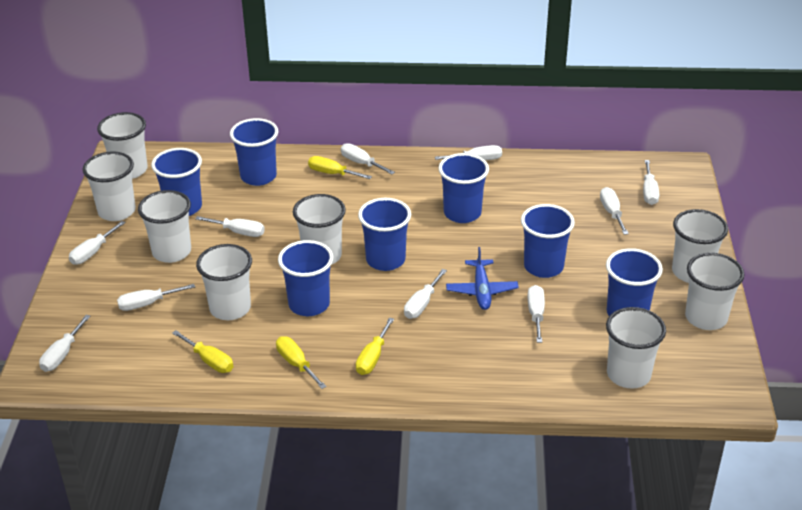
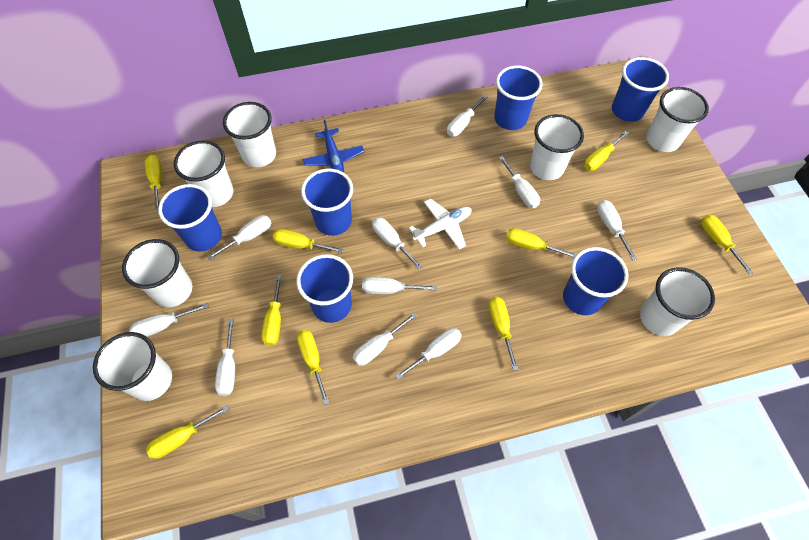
blue cup: [151,148,202,216] [230,118,278,186] [278,240,333,316] [358,198,411,271] [438,153,489,223] [521,204,575,278] [606,248,663,316] = 7 -> [158,184,222,252] [296,254,353,323] [301,168,353,236] [494,65,543,130] [563,247,629,315] [612,57,669,122] = 6
white cup: [83,151,136,221] [97,112,148,179] [138,190,191,263] [196,244,252,320] [293,194,346,264] [606,307,666,389] [672,209,728,283] [685,253,745,330] = 8 -> [93,332,172,401] [122,239,192,307] [174,141,233,207] [223,102,276,168] [530,114,584,180] [640,267,715,336] [646,87,709,152] = 7
white plane: none = 0 -> [409,198,472,250] = 1
yellow screwdriver: [172,330,233,373] [276,336,327,389] [308,156,372,179] [356,318,394,375] = 4 -> [145,155,162,211] [146,405,229,459] [261,274,282,346] [273,229,343,253] [297,330,329,405] [489,297,519,371] [506,228,577,258] [584,131,629,171] [701,214,753,275] = 9

